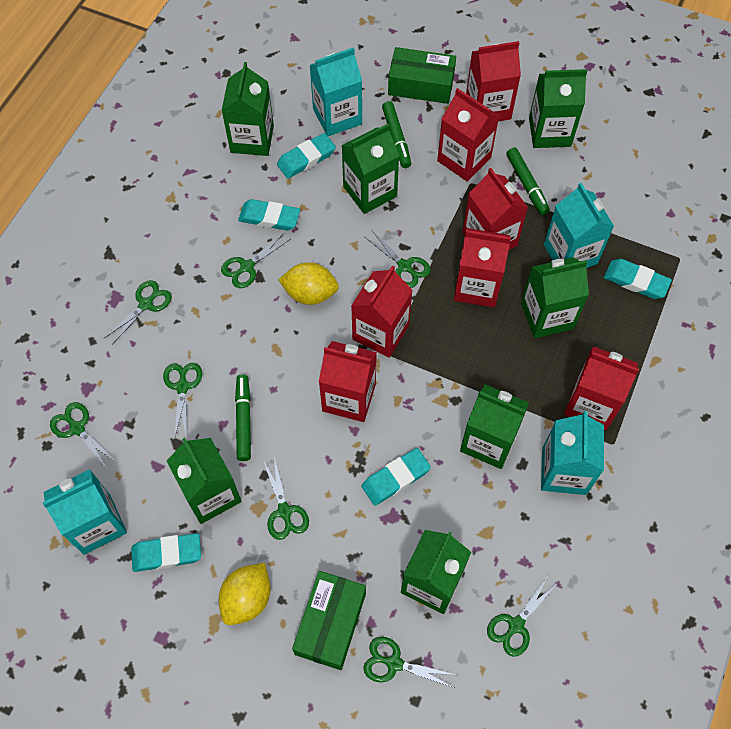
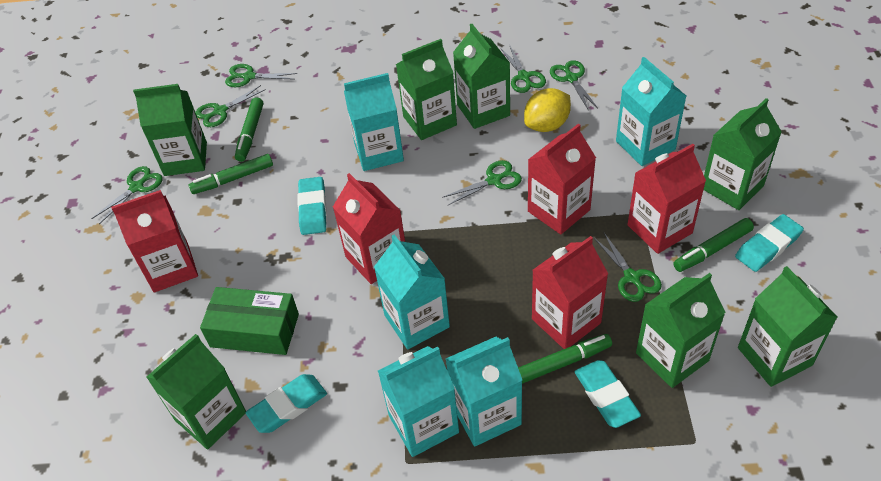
green box: [292,571,366,670] [388,47,456,104] = 2 -> [200,287,299,355] = 1
green marker: [235,375,251,461] [382,101,411,168] [506,147,550,215] = 3 -> [189,154,273,194] [235,97,264,162] [518,334,612,384] [673,218,754,272] = 4
green scissors: [50,402,116,470] [104,280,172,345] [163,363,202,439] [221,233,290,288] [263,457,309,540] [363,637,455,688] [365,231,430,288] [487,576,559,657] = 8 -> [91,166,163,224] [195,85,266,127] [225,64,297,87] [442,160,522,205] [501,44,546,93] [550,60,598,109] [593,233,662,302] = 7
red carton: [319,341,377,422] [351,266,413,358] [437,88,499,181] [454,228,511,307] [463,168,528,250] [466,41,521,121] [564,346,639,431] = 7 -> [111,190,198,293] [333,173,405,284] [528,124,596,234] [532,236,608,349] [627,144,706,254] = 5
turquoise carton: [42,469,127,555] [310,47,362,136] [541,411,604,495] [544,183,614,268] = 4 -> [344,73,404,171] [374,234,450,349] [378,346,459,457] [446,337,522,447] [616,57,686,166] = 5
turquoise eraser: [131,533,201,572] [238,199,300,231] [277,133,336,179] [361,448,431,506] [604,259,672,299] = 5 -> [246,374,327,433] [297,177,327,235] [574,360,641,428] [735,214,804,272] = 4
yellow lemon: [218,563,271,625] [278,262,339,305] = 2 -> [524,88,571,132] = 1

